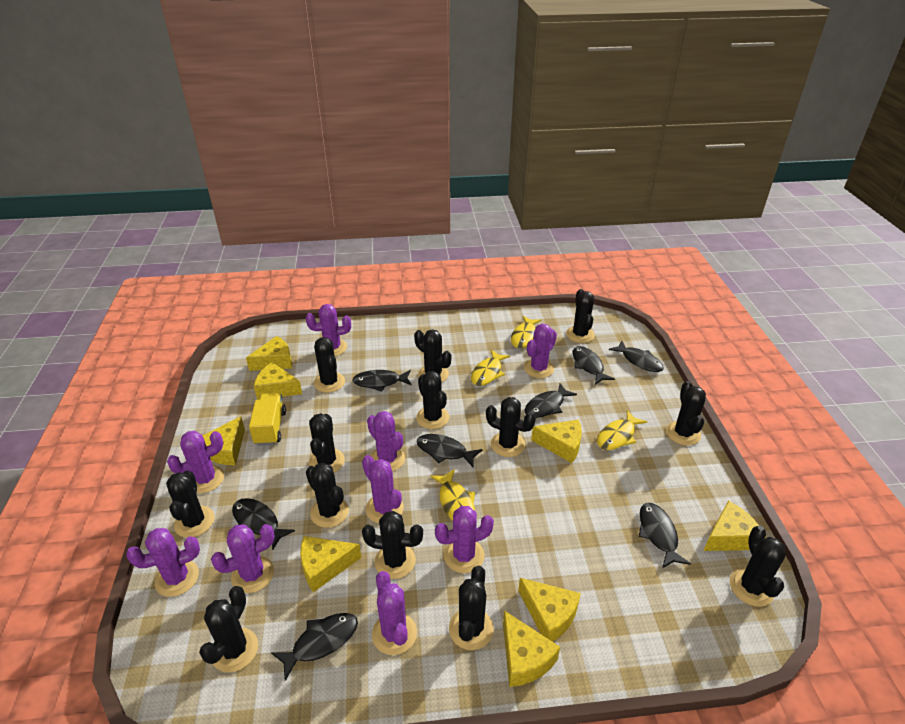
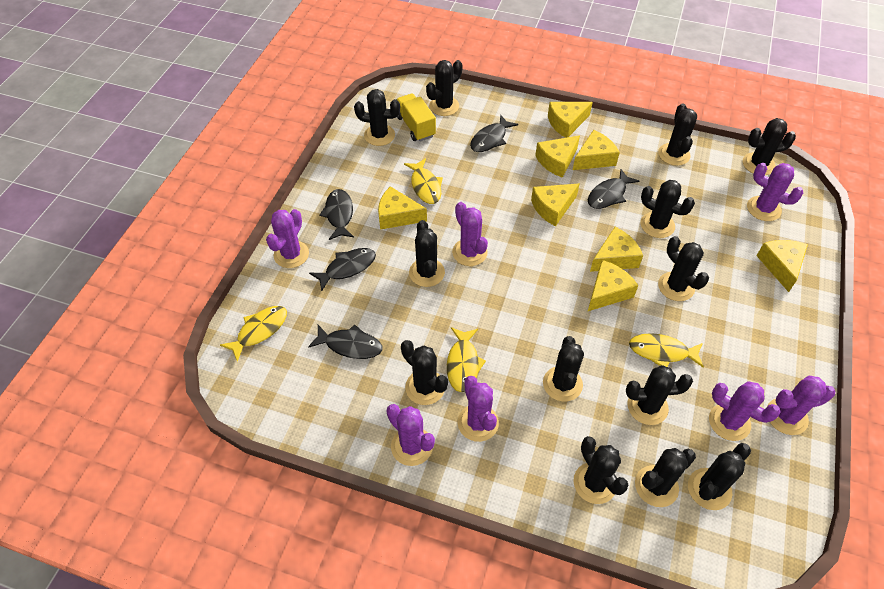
black fish: [232,498,295,550] [271,613,358,681] [352,370,412,392] [417,434,483,467] [525,383,577,418] [573,346,615,385] [609,340,664,372] [639,503,691,568] = 8 -> [308,324,382,359] [309,248,376,291] [320,189,354,240] [470,115,518,152] [588,169,639,209] = 5
purple cactus: [126,528,200,597] [167,431,225,493] [211,524,275,593] [306,304,351,356] [362,455,404,523] [367,411,405,472] [372,571,417,655] [435,506,494,573] [524,324,557,378] = 9 -> [266,209,309,268] [387,404,435,466] [452,202,488,266] [458,376,499,442] [709,381,781,441] [747,163,803,221] [767,375,835,435] = 7

